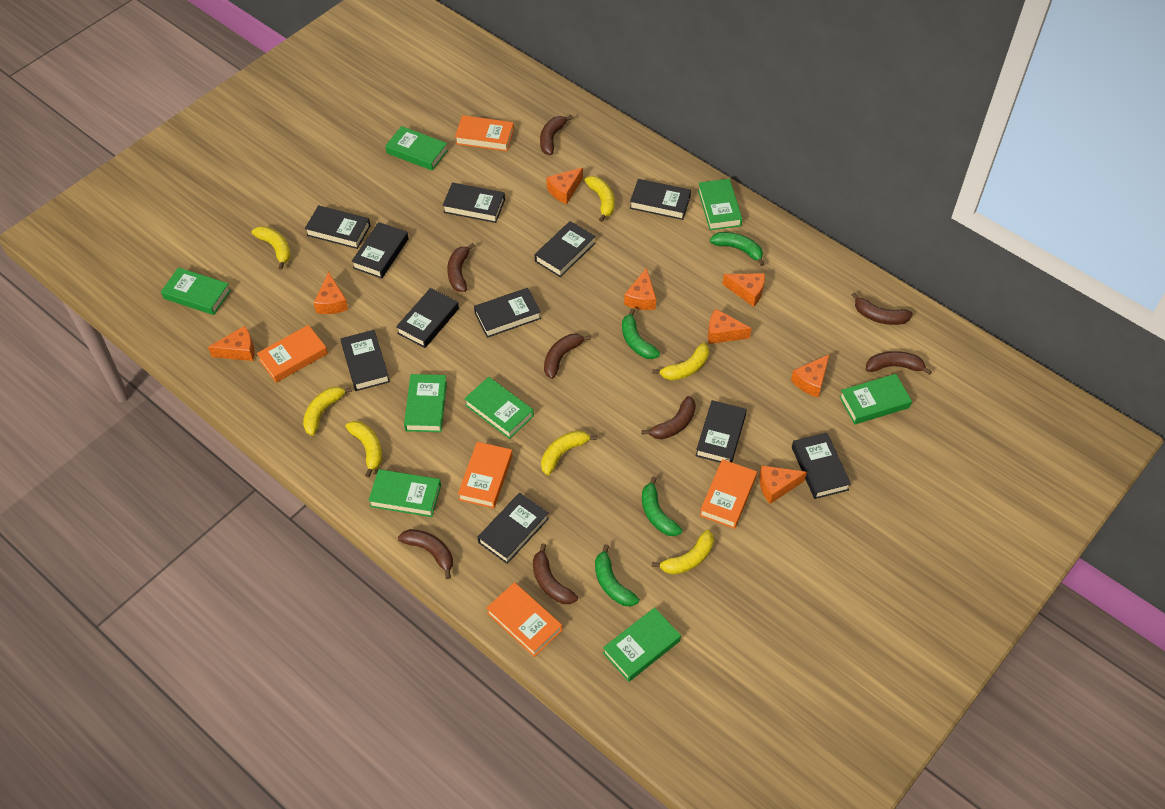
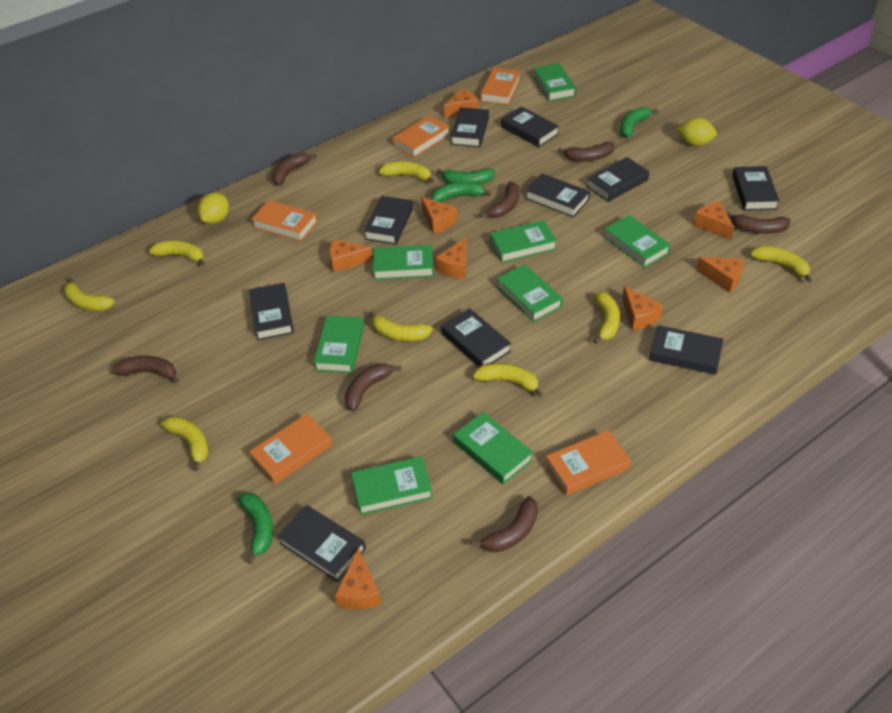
black book: [305,205,371,249] [340,330,390,391] [351,222,409,279] [396,288,459,348] [442,183,505,223] [474,288,541,338] [478,493,549,564] [535,221,596,277] [630,179,691,220] [696,400,747,463] [792,433,851,499] = 11 -> [249,283,294,340] [277,505,366,582] [364,196,413,245] [441,308,511,367] [450,107,489,147] [501,107,559,147] [525,173,590,217] [586,157,649,202] [649,325,724,375] [732,166,780,211] = 10
brown banana: [398,529,453,579] [447,243,475,292] [533,543,578,604] [540,115,573,155] [544,334,591,379] [641,396,696,439] [852,292,913,325] [866,351,932,375] = 8 -> [112,356,179,384] [272,153,317,186] [345,363,401,411] [471,496,538,552] [480,182,519,218] [557,142,615,161] [726,212,790,234] = 7
yellow banana: [251,226,291,270] [303,387,352,436] [345,421,382,477] [541,431,597,475] [584,176,615,222] [652,343,709,380] [652,530,714,575] = 7 -> [64,278,115,311] [149,241,205,266] [161,416,208,471] [369,311,433,341] [379,162,434,184] [473,363,543,397] [593,292,620,344] [750,246,812,283] = 8
yellow lemon: none = 0 -> [198,193,229,224] [676,118,717,146] = 2

